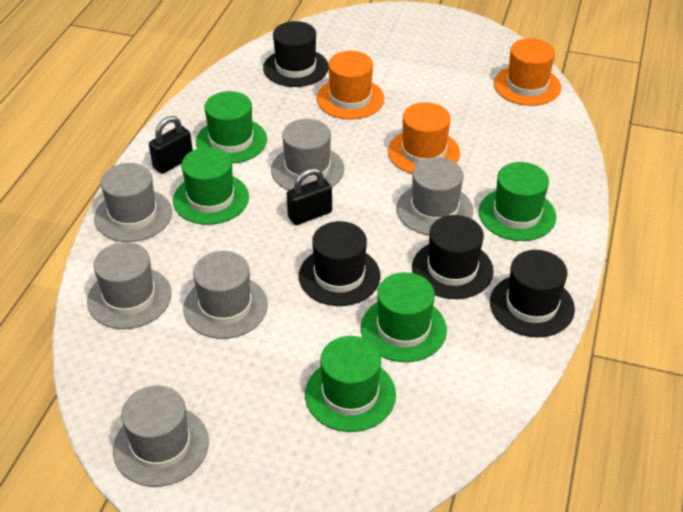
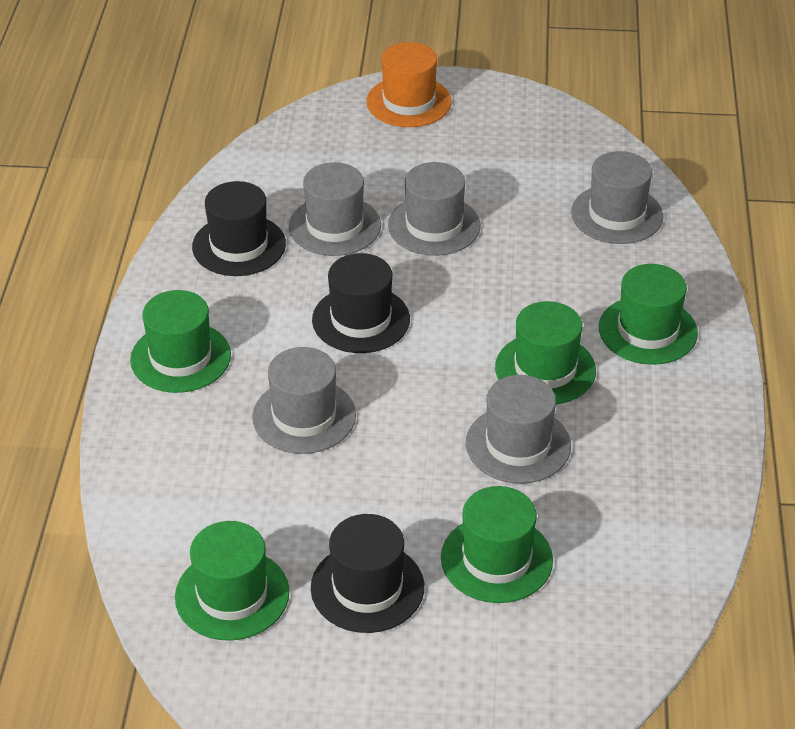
black hat: [263,21,328,87] [299,221,381,306] [412,215,494,299] [490,250,575,337] = 4 -> [192,181,286,276] [311,514,424,633] [312,253,410,353] = 3
black padlock: [149,116,193,174] [287,168,332,225] = 2 -> none = 0
grey hat: [87,242,172,329] [94,163,172,242] [113,385,209,487] [183,251,268,339] [271,119,344,190] [397,157,473,235] = 6 -> [252,347,356,454] [289,162,381,256] [388,162,480,256] [466,375,571,484] [571,151,663,244] = 5
orange hat: [316,51,384,119] [388,102,460,174] [494,38,561,106] = 3 -> [367,42,452,127] = 1

